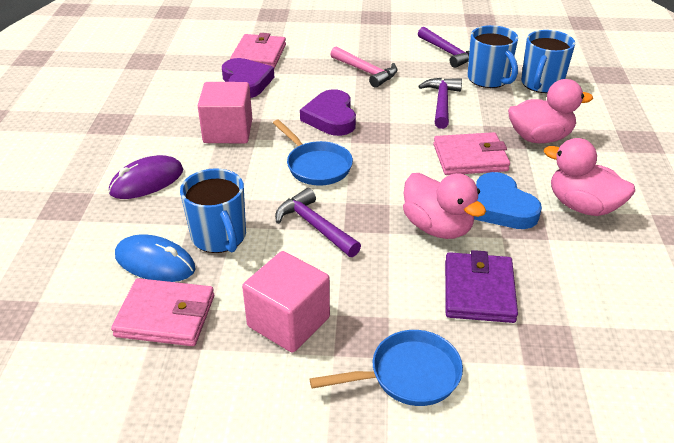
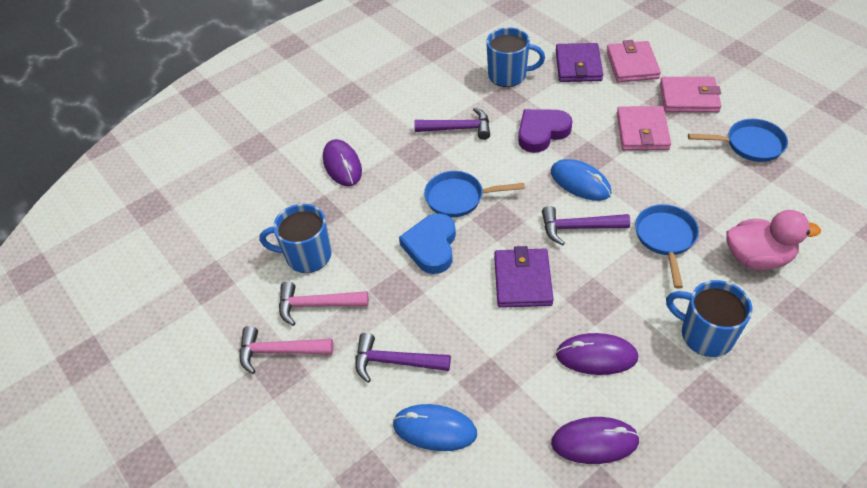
blue mouse: [115,234,195,282] = 1 -> [393,404,477,451] [551,159,612,201] = 2
blue pan: [273,120,353,185] [310,330,463,406] = 2 -> [424,171,525,217] [635,204,699,289] [688,119,788,162] = 3
pink cube: [198,82,252,143] [242,251,330,353] = 2 -> none = 0
pink duck: [403,173,486,239] [508,79,593,143] [544,138,635,216] = 3 -> [727,210,821,270] = 1
pink hammer: [330,47,397,88] = 1 -> [240,326,333,374] [279,282,369,326] = 2
purple heart: [222,58,274,98] [300,90,356,136] = 2 -> [518,109,572,153] = 1
purple mouse: [109,155,183,199] = 1 -> [323,139,362,186] [551,417,640,464] [556,333,638,375] = 3
purple wallet: [445,250,518,323] = 1 -> [494,246,554,308] [556,43,603,82] = 2

